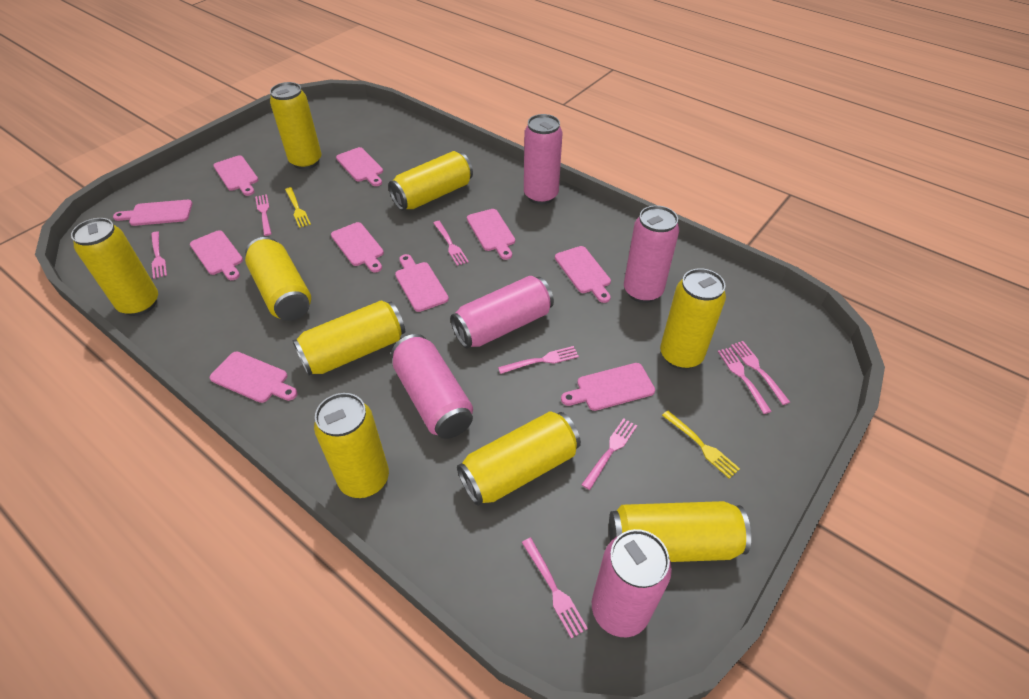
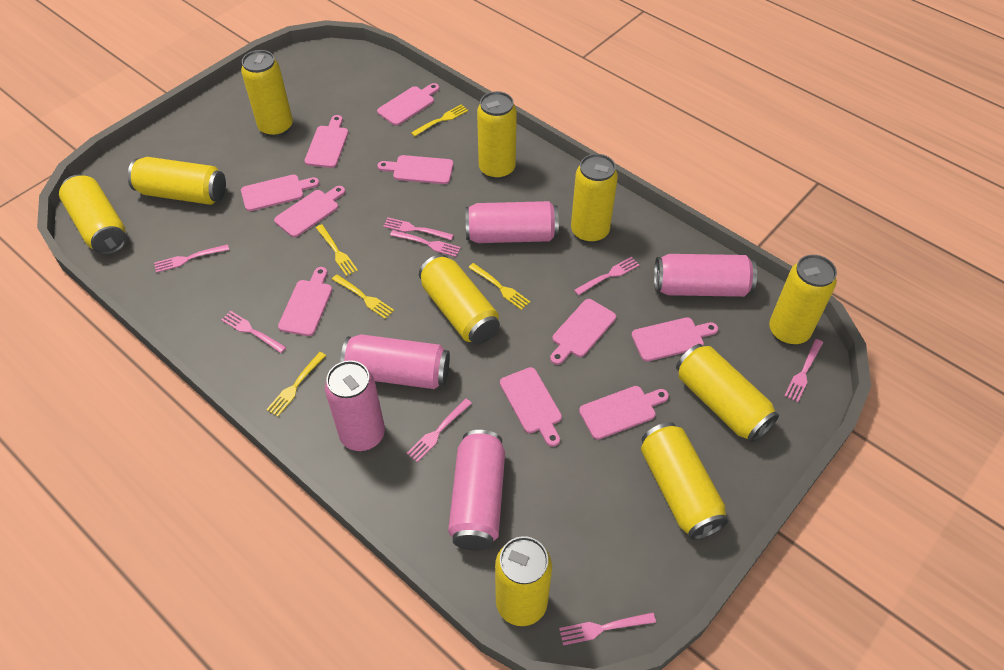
yellow can: [71,218,158,316] [245,237,311,321] [270,82,321,169] [292,300,405,376] [314,393,389,498] [388,151,473,211] [457,412,581,506] [609,501,751,562] [660,268,726,369] = 9 -> [59,175,127,255] [128,157,226,205] [241,50,293,137] [419,254,500,344] [477,91,517,180] [495,536,552,626] [571,154,618,243] [641,422,728,540] [676,344,779,443] [769,255,837,345] = 10
yellow fork: [285,187,311,228] [662,411,740,479] = 2 -> [266,352,326,416] [316,224,358,276] [332,274,394,319] [411,104,468,136] [468,263,530,310] = 5

